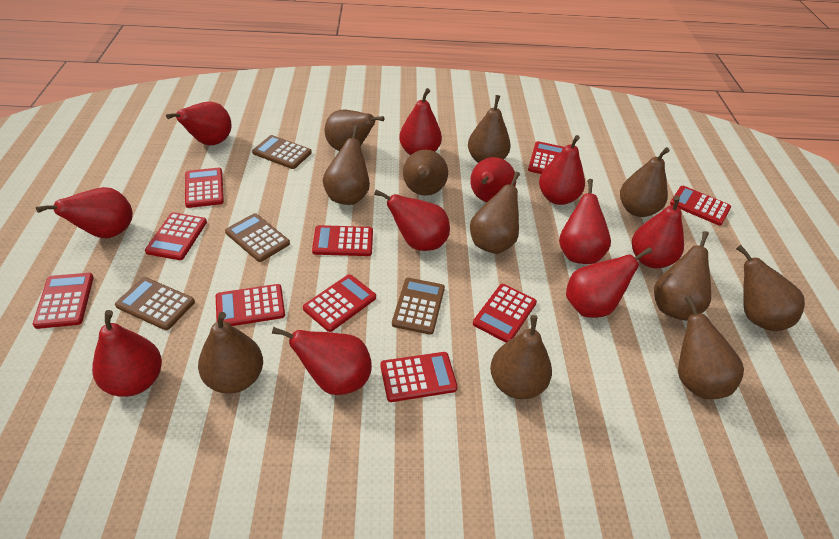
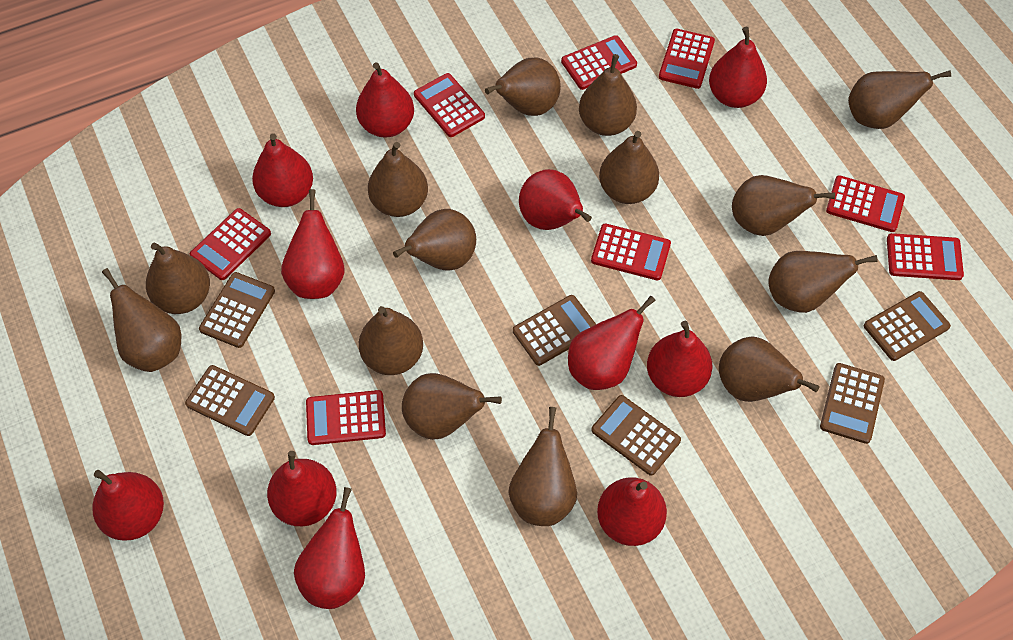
brown calculator: [115,277,195,330] [225,213,290,262] [252,135,312,169] [392,278,445,335] = 4 -> [185,365,275,436] [199,272,275,348] [513,295,596,366] [591,395,681,476] [820,363,885,444] [864,291,951,361] = 6
brown pear: [198,312,263,394] [323,125,370,205] [325,110,385,151] [403,150,448,196] [468,95,511,163] [470,172,520,254] [490,315,552,399] [620,147,670,217] [654,231,711,321] [678,296,744,399] [736,245,805,331] = 11 -> [102,268,181,372] [146,243,210,314] [359,306,423,375] [368,142,428,217] [393,209,476,271] [402,373,502,440] [485,58,561,116] [509,407,577,526] [579,54,637,136] [599,131,659,204] [719,337,819,402] [732,175,835,236] [768,251,878,313] [848,70,951,129] = 14
red calculator: [33,273,94,329] [145,212,207,260] [185,168,224,208] [216,284,285,326] [303,274,376,332] [312,225,373,256] [380,352,458,402] [473,284,537,343] [528,141,565,174] [670,186,731,226] = 10 -> [190,208,271,280] [306,390,386,445] [414,73,485,137] [561,35,637,90] [591,224,671,280] [659,29,715,89] [826,175,905,232] [887,233,964,280] = 8

